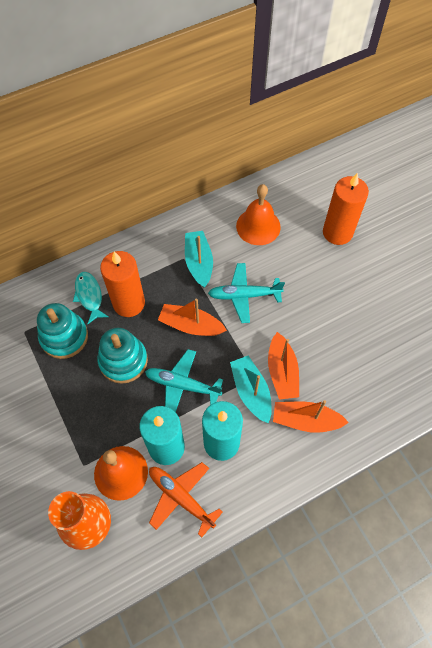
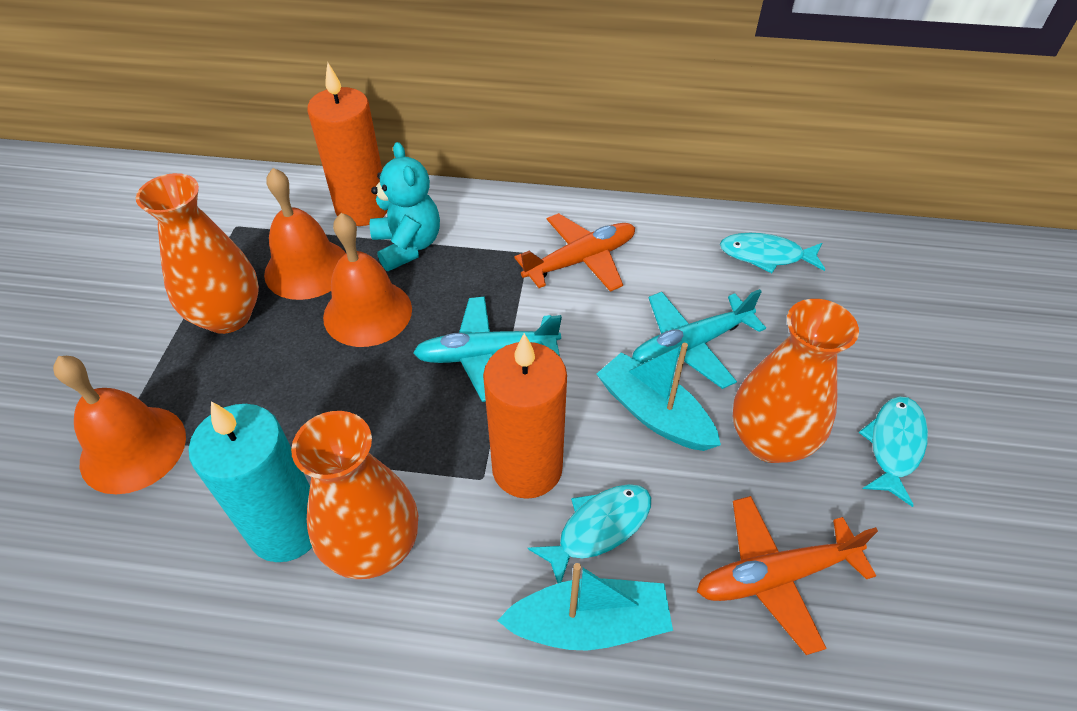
orange bell: [94,446,148,501] [236,184,281,245] = 2 -> [53,356,186,494] [264,168,346,300] [323,213,412,347] = 3
orange boat: [158,299,227,336] [268,332,299,400] [273,400,349,433] = 3 -> none = 0
orange plane: [149,462,223,537] = 1 -> [514,213,635,292] [697,496,878,655] = 2
orange vase: [48,491,111,550] = 1 -> [136,173,259,334] [291,411,418,579] [732,299,859,463] = 3
turquoise candle: [140,406,185,465] [202,401,243,461] = 2 -> [189,401,312,562] = 1
turquoise fish: [73,272,109,324] = 1 -> [528,484,651,583] [720,233,825,273] [859,397,928,507] = 3
turquoise stacking toy: [37,303,88,359] [97,328,148,384] = 2 -> none = 0
turquoise teddy bear: none = 0 -> [370,142,440,271] = 1

